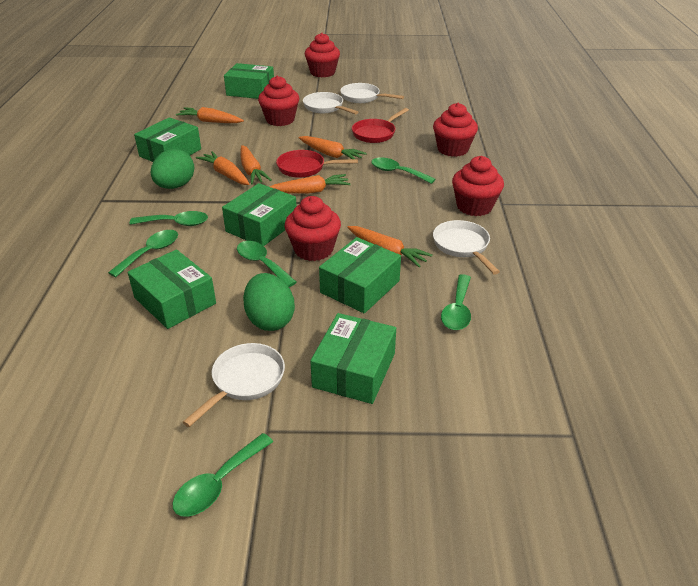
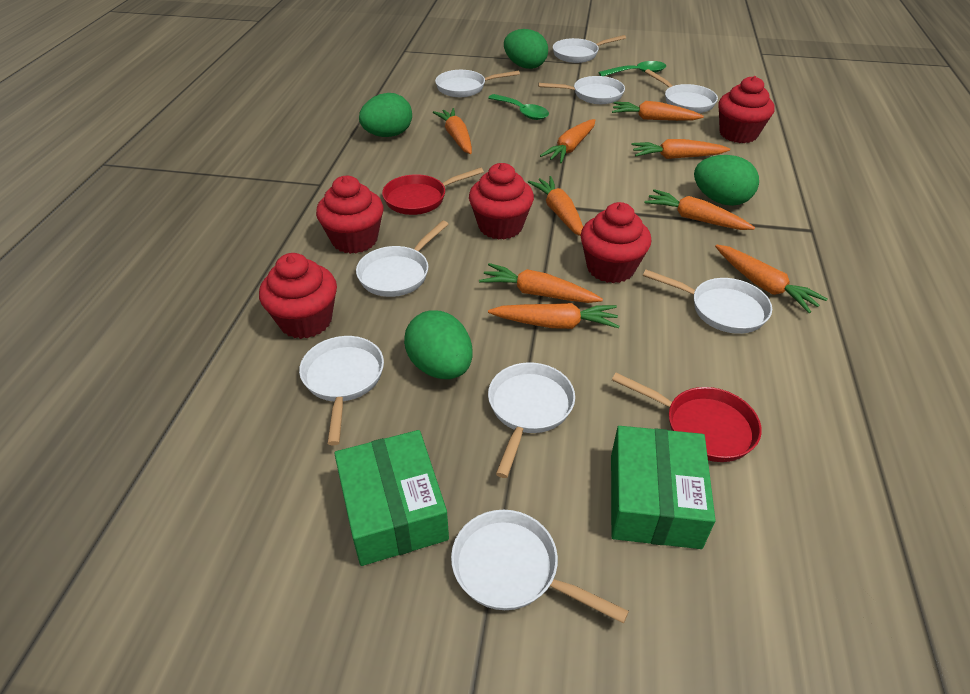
green box: [128,249,216,329] [134,117,201,162] [222,183,297,246] [224,63,274,99] [310,313,396,404] [319,237,401,313] = 6 -> [334,430,449,566] [611,426,716,549] = 2
green egg: [151,149,194,189] [243,273,295,331] = 2 -> [359,93,412,137] [404,310,473,379] [504,29,548,69] [694,155,759,206] = 4
green spoon: [108,230,178,277] [130,211,208,226] [172,433,273,517] [237,241,297,287] [371,157,435,184] [441,274,471,330] = 6 -> [488,94,549,120] [598,61,666,76] = 2
orange carrot: [176,107,244,123] [196,151,250,185] [240,145,271,184] [270,174,351,194] [299,136,367,159] [347,226,432,268] = 6 -> [433,108,472,154] [479,263,603,303] [488,303,619,329] [528,176,583,236] [540,119,595,163] [612,101,704,121] [631,139,730,159] [644,189,755,230] [715,244,827,313] = 9
white pan: [183,343,285,427] [303,92,358,114] [340,83,404,103] [433,220,500,275] = 4 -> [299,336,384,446] [356,220,448,297] [435,70,520,97] [451,510,629,624] [488,362,575,478] [538,76,625,104] [553,35,626,63] [643,269,772,334] [645,69,718,113] = 9

